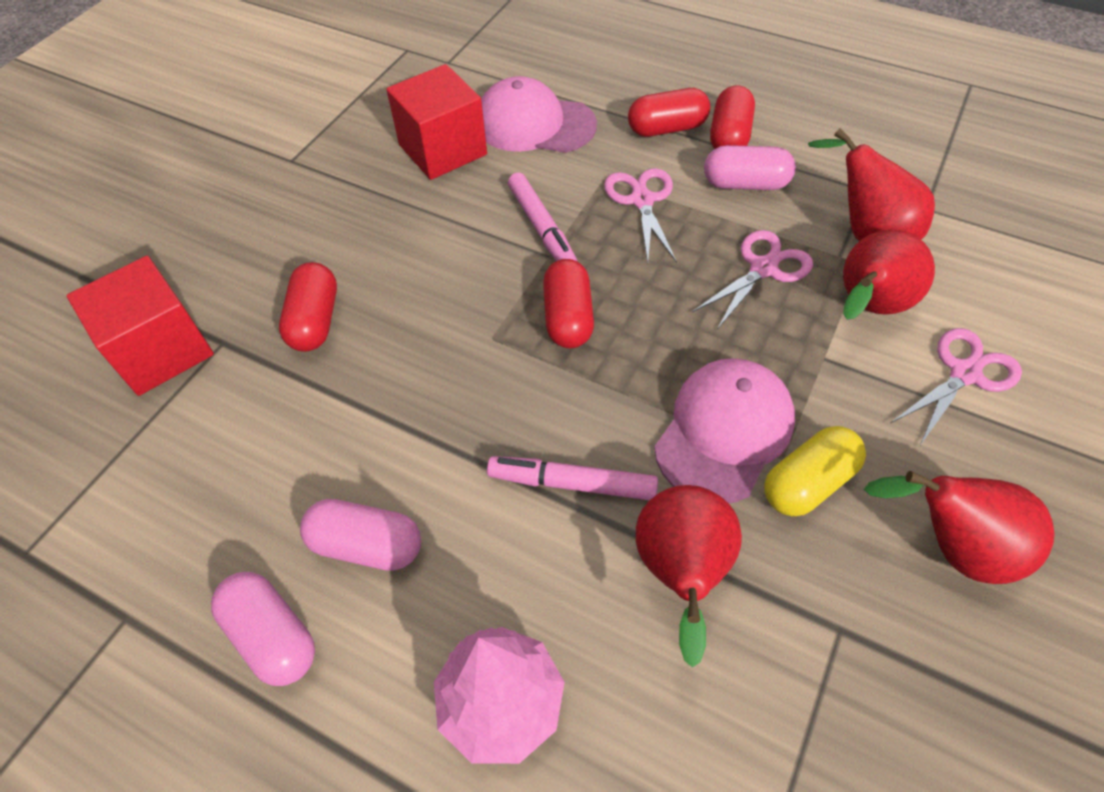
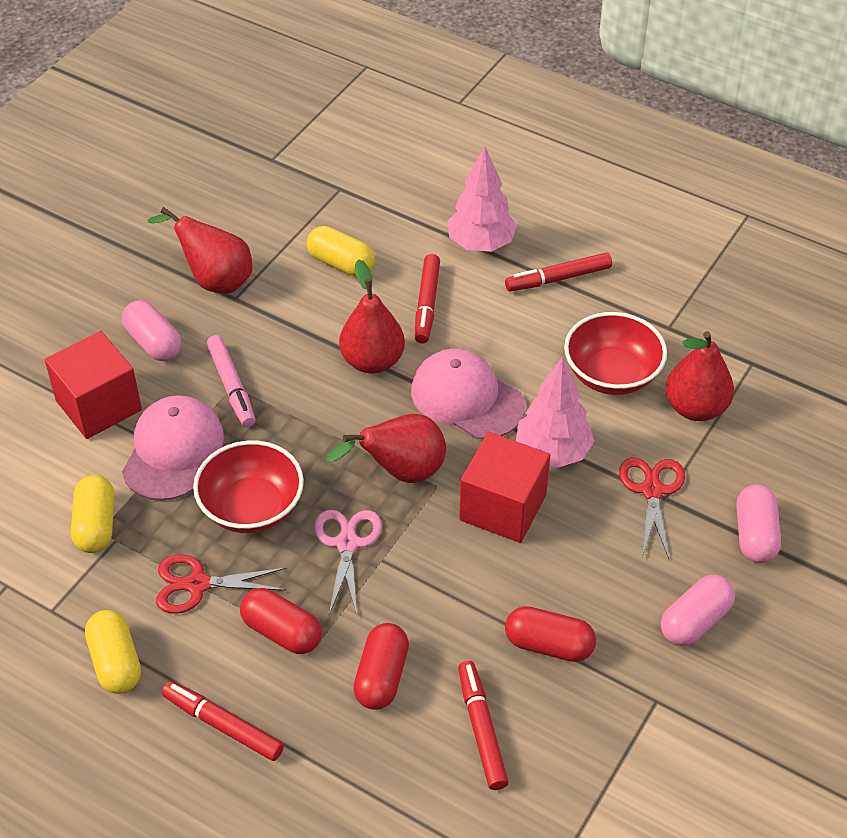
pink marker: [487,456,658,500] [508,172,577,261] = 2 -> [207,335,256,427] = 1
pink scissors: [604,168,677,263] [692,230,813,330] [891,328,1022,445] = 3 -> [314,510,382,615] = 1
pink tree: [434,627,565,764] = 1 -> [447,146,517,252] [516,357,594,468] = 2
red bowl: none = 0 -> [193,440,304,533] [564,312,667,395] = 2
red capsule: [279,262,337,352] [543,259,594,348] [628,88,710,137] [710,85,755,149] = 4 -> [240,588,322,654] [353,623,409,710] [505,606,596,662] = 3
red marker: none = 0 -> [162,681,284,761] [415,254,440,344] [458,661,509,790] [505,253,612,292] = 4
red scissors: none = 0 -> [156,555,287,614] [619,458,685,559] = 2
yellow capsule: [764,426,866,516] = 1 -> [71,475,114,553] [85,610,141,694] [307,226,375,277] = 3

